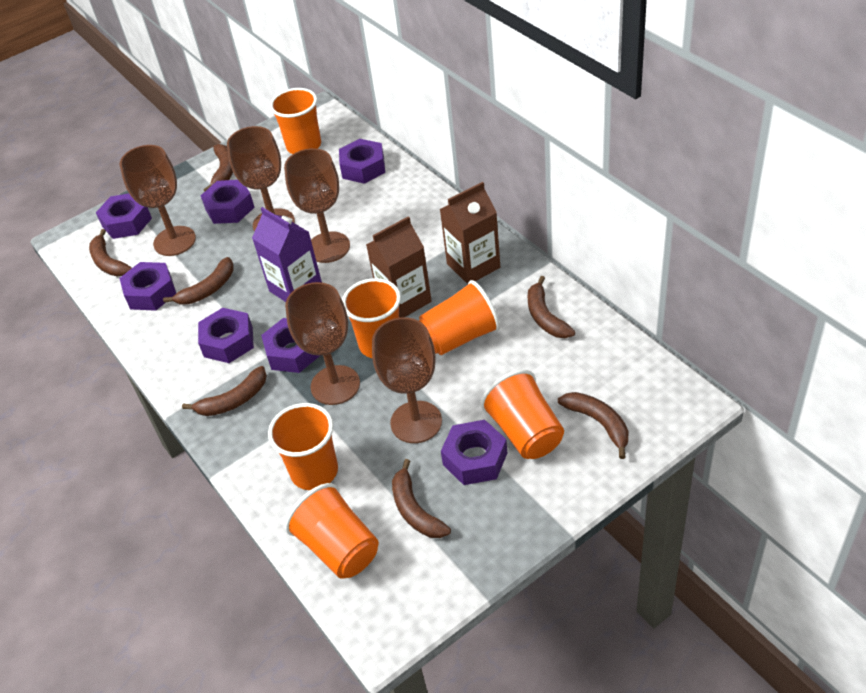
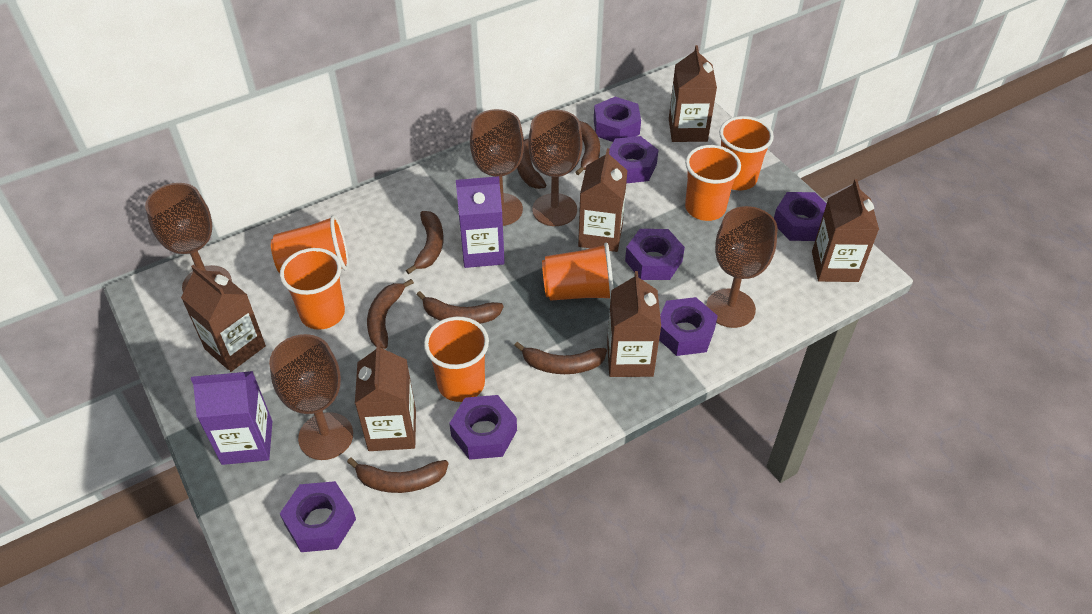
brown carton: [366,216,432,318] [440,182,500,284] = 2 -> [181,265,266,372] [355,342,416,451] [578,148,628,252] [607,271,661,377] [669,45,717,142] [812,179,879,282] = 6
purple carton: [252,207,322,302] = 1 -> [191,370,272,465] [456,176,505,268] = 2

